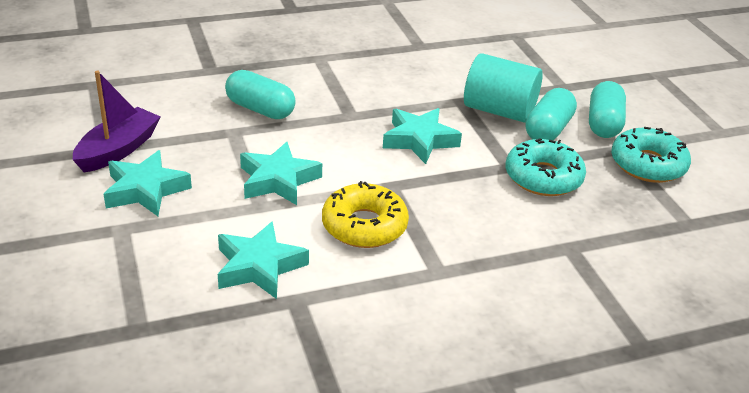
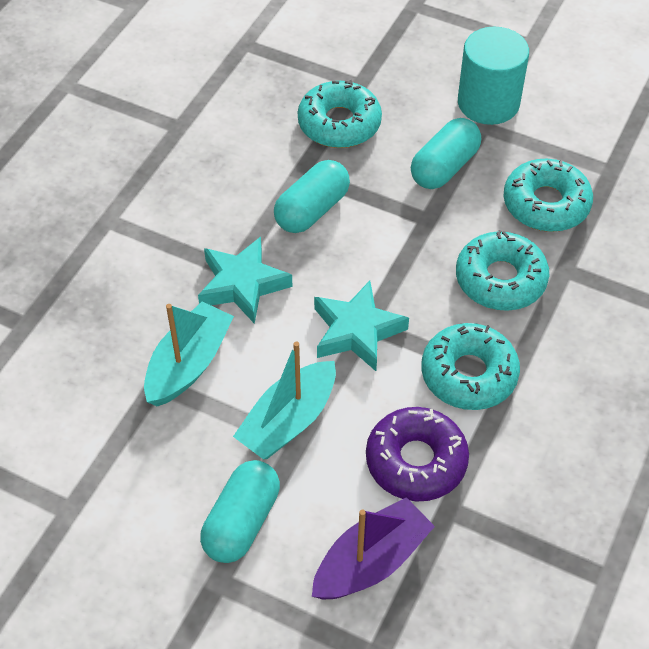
purple donut: none = 0 -> [366,407,469,501] = 1
turquoise boat: none = 0 -> [144,301,234,406] [233,341,336,459] = 2
turquoise donut: [506,138,586,196] [611,127,691,183] = 2 -> [298,80,382,148] [421,323,520,410] [456,230,549,311] [503,159,593,232] = 4
turquoise star: [104,150,192,216] [218,221,309,299] [240,142,322,205] [383,108,462,164] = 4 -> [198,236,293,324] [314,281,409,371] = 2
yellow donut: [322,181,409,248] = 1 -> none = 0

